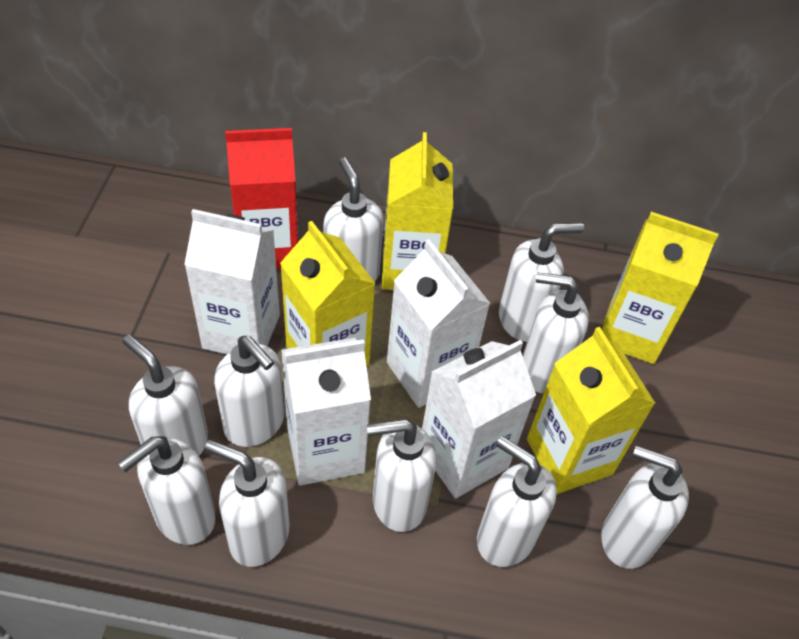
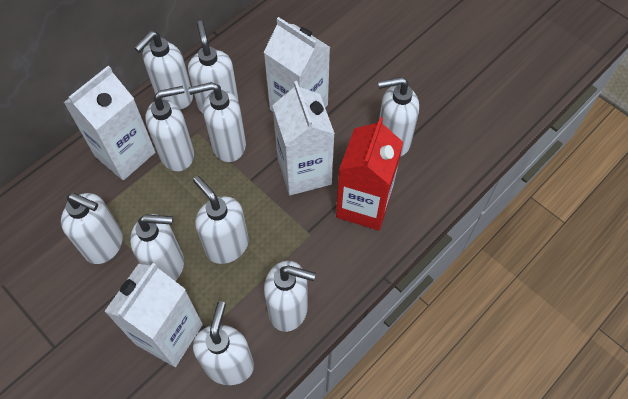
yellow carton: [280,221,376,366] [382,132,453,290] [527,327,656,494] [601,212,718,364] = 4 -> none = 0

